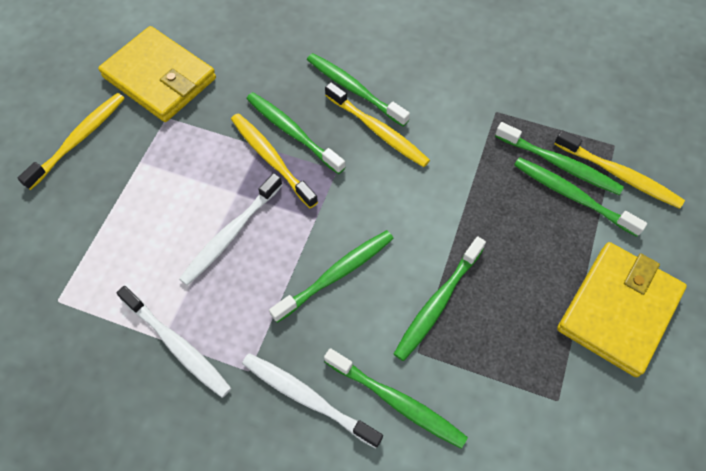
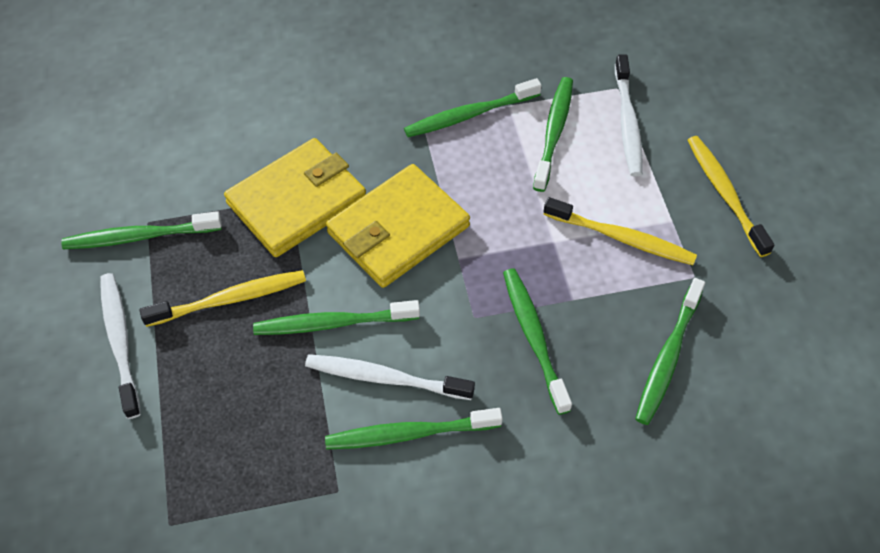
yellow toothbrush: [18,93,125,190] [231,113,318,208] [325,82,430,167] [554,130,685,209] = 4 -> [140,270,306,327] [543,197,697,265] [687,136,774,257] = 3

